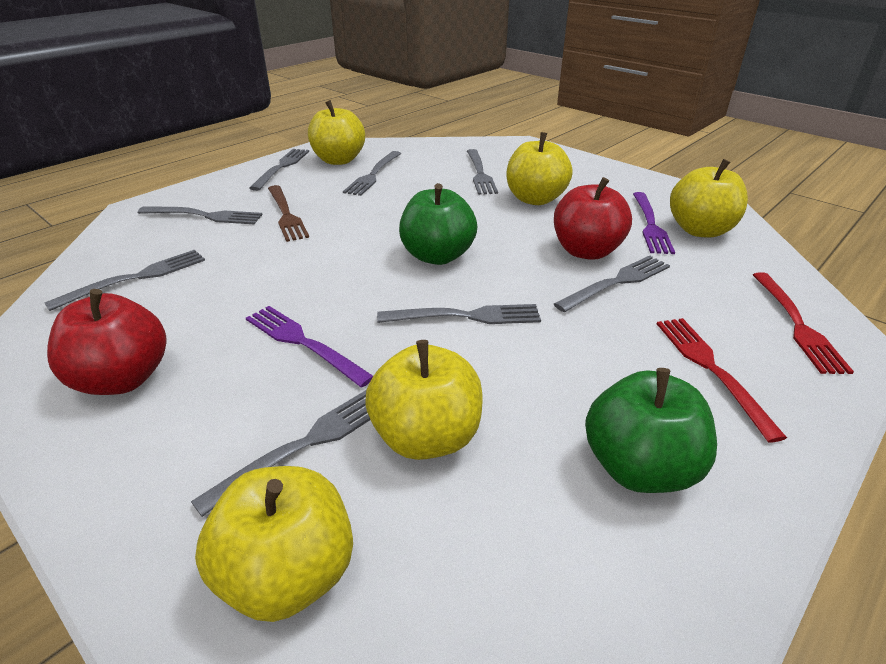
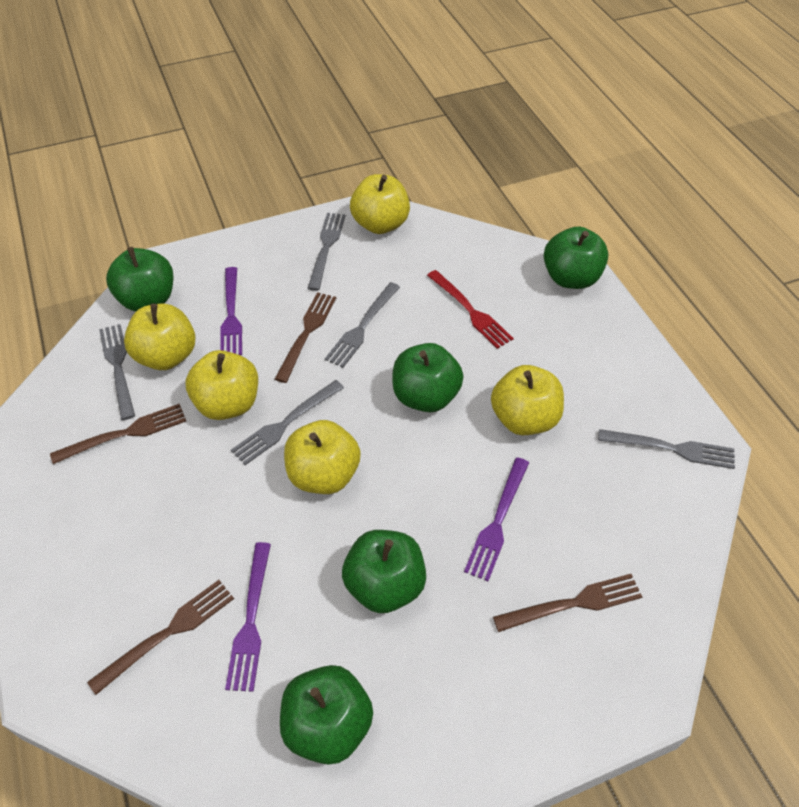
brown fork: [268,185,309,242] = 1 -> [50,404,186,464] [87,580,234,695] [275,292,336,383] [493,574,642,632] = 4
green apple: [399,183,477,265] [585,368,717,493] = 2 -> [106,247,173,311] [280,665,373,765] [342,530,426,613] [392,343,463,412] [544,227,608,289] = 5
grey fork: [44,250,205,311] [138,207,263,224] [191,390,370,517] [249,149,309,191] [343,151,401,196] [377,304,541,324] [467,149,498,195] [554,255,670,312] = 8 -> [99,324,135,420] [231,380,344,465] [307,213,346,291] [325,282,400,368] [598,429,735,469] = 5
purple fork: [246,306,373,388] [633,192,675,254] = 2 -> [220,267,242,355] [225,542,271,692] [464,458,529,581] = 3
red apple: [47,289,167,395] [554,177,632,260] = 2 -> none = 0
red fork: [657,318,787,443] [753,272,854,374] = 2 -> [427,270,514,349] = 1

